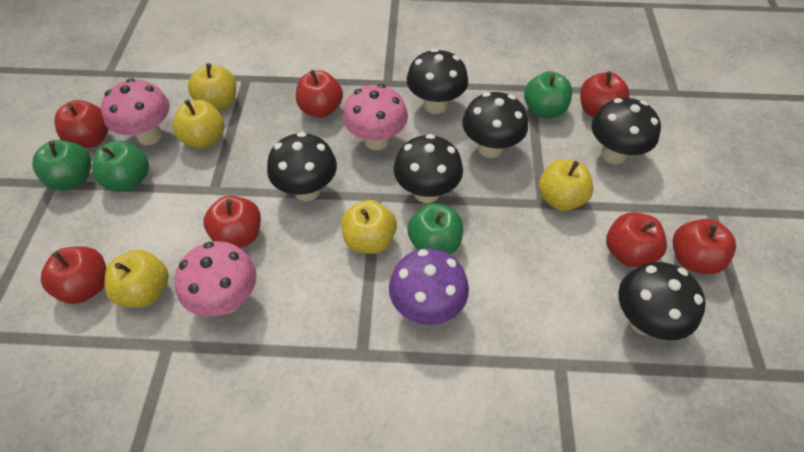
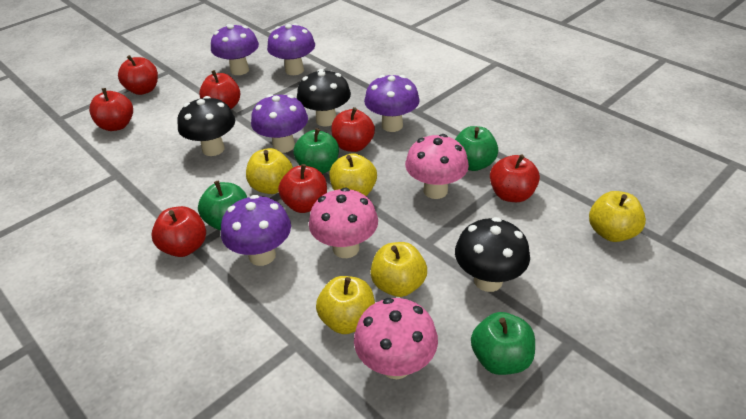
black mushroom: [267,132,337,201] [393,134,463,203] [406,48,468,114] [462,92,528,158] [592,98,661,164] [618,262,706,340] = 6 -> [177,96,235,156] [297,69,351,127] [455,217,530,292] = 3
purple mushroom: [389,248,469,325] = 1 -> [211,24,259,75] [221,195,291,266] [251,94,308,153] [267,23,315,75] [364,75,420,132] = 5

